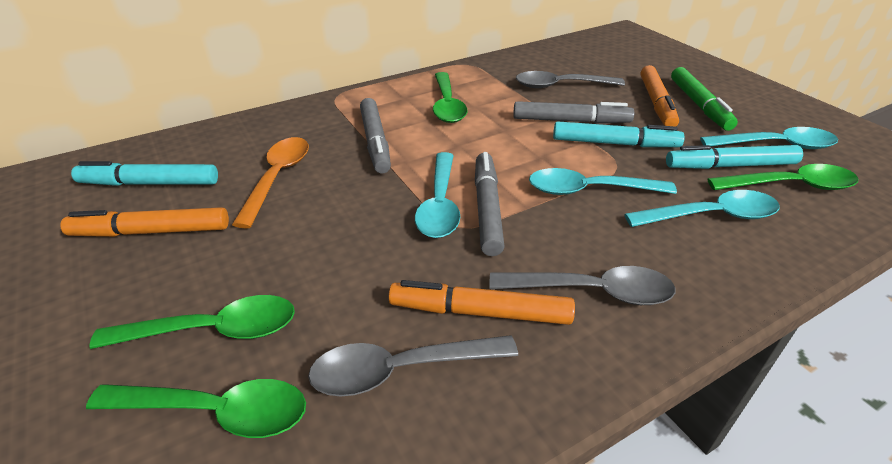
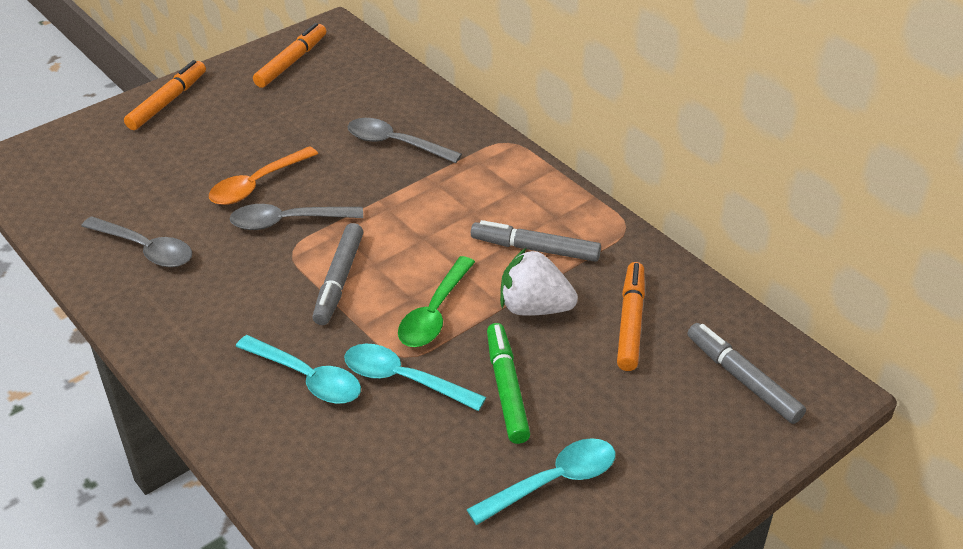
green spoon: [86,379,306,438] [89,295,295,349] [433,72,467,123] [707,164,858,190] = 4 -> [398,256,475,347] = 1
turquoise marker: [71,161,218,186] [553,121,685,147] [666,145,803,169] = 3 -> none = 0
turquoise spoon: [415,152,461,238] [529,168,677,195] [624,190,780,227] [700,127,838,149] = 4 -> [235,335,361,404] [344,344,486,411] [466,438,615,525] = 3
white strawberry: none = 0 -> [500,248,578,316] = 1

